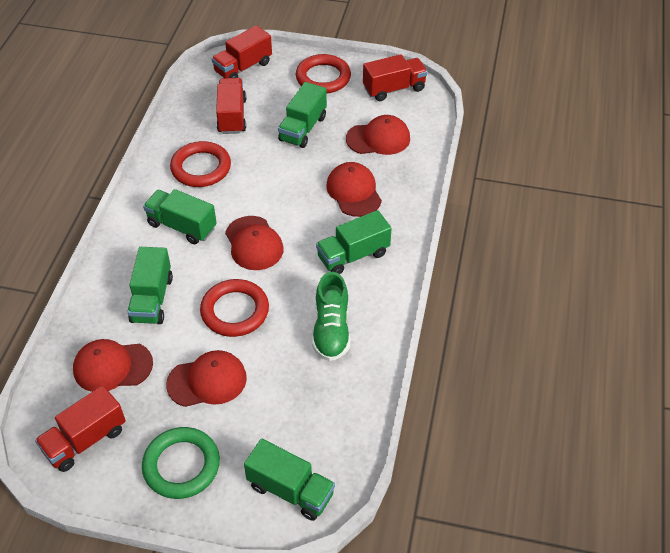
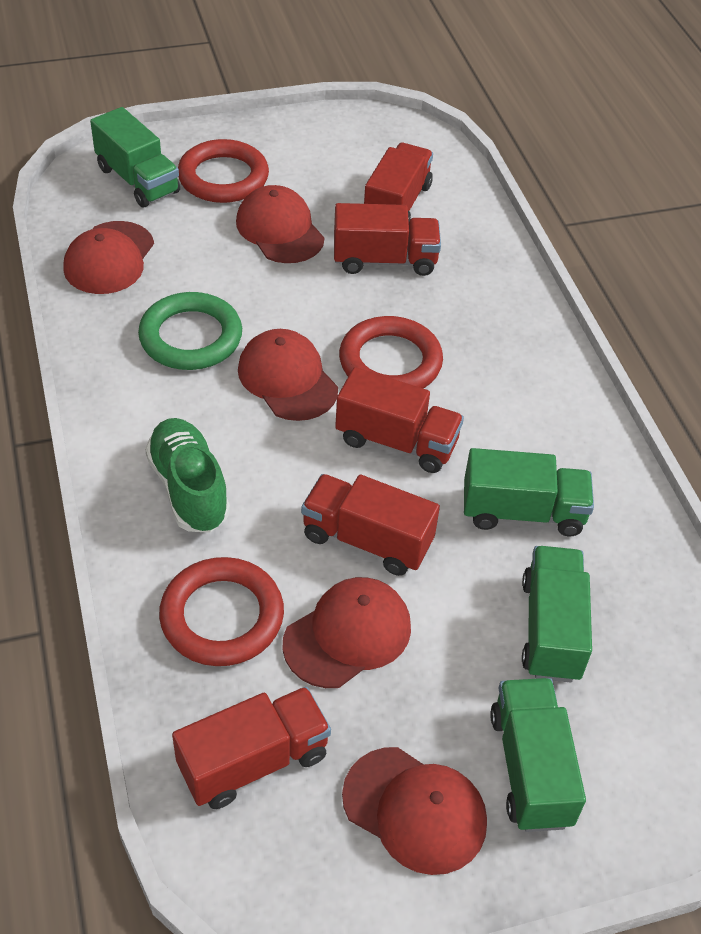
green truck: [127,247,173,324] [143,189,217,244] [244,439,335,521] [278,82,327,148] [316,210,392,274] = 5 -> [90,107,180,207] [464,448,594,536] [490,678,586,832] [522,546,592,683] = 4
red truck: [35,385,126,472] [211,25,272,78] [216,78,246,134] [363,54,428,101] = 4 -> [172,687,331,809] [301,474,440,576] [334,203,441,276] [335,367,464,473] [364,143,433,222] = 5

